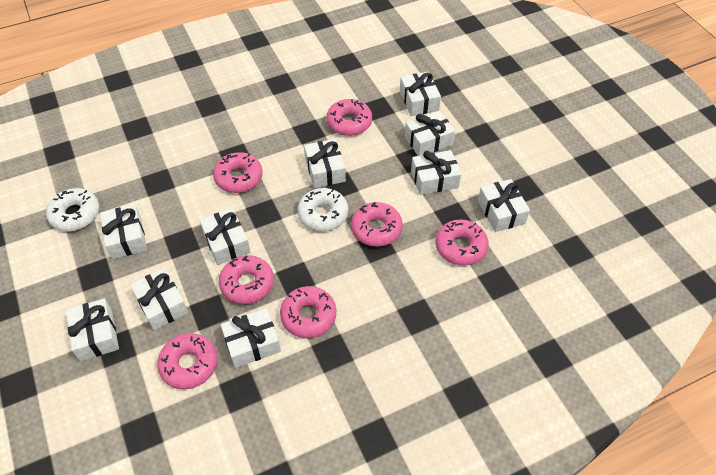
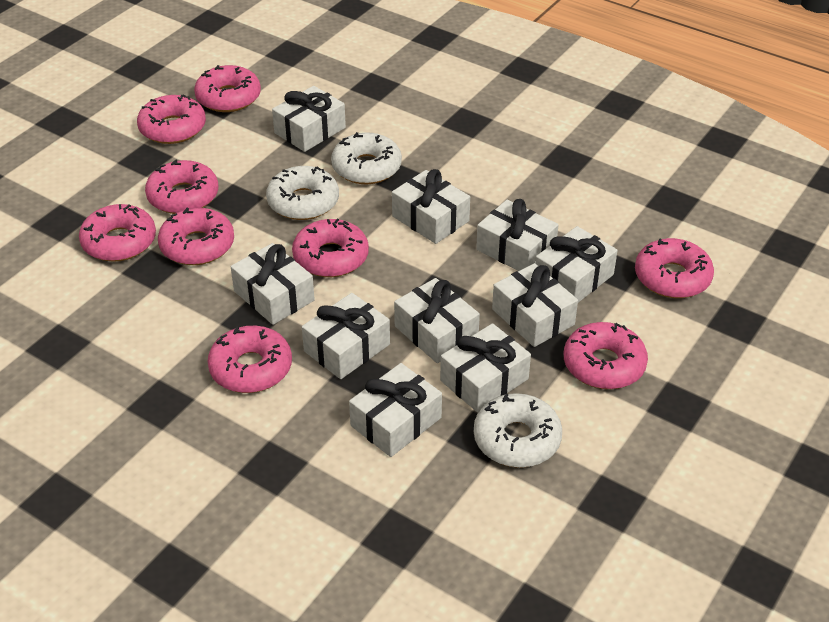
pink donut: [157,333,218,389] [213,152,263,193] [219,255,274,304] [280,286,336,338] [326,99,372,136] [351,202,403,247] [435,219,488,266] = 7 -> [79,204,156,262] [137,94,206,144] [145,160,218,214] [158,208,234,265] [194,65,261,112] [207,326,292,393] [292,219,369,277] [564,322,648,389] [635,238,714,298] = 9
white donut: [46,188,99,231] [297,188,348,231] = 2 -> [266,166,339,220] [331,132,402,184] [474,393,562,468] = 3

